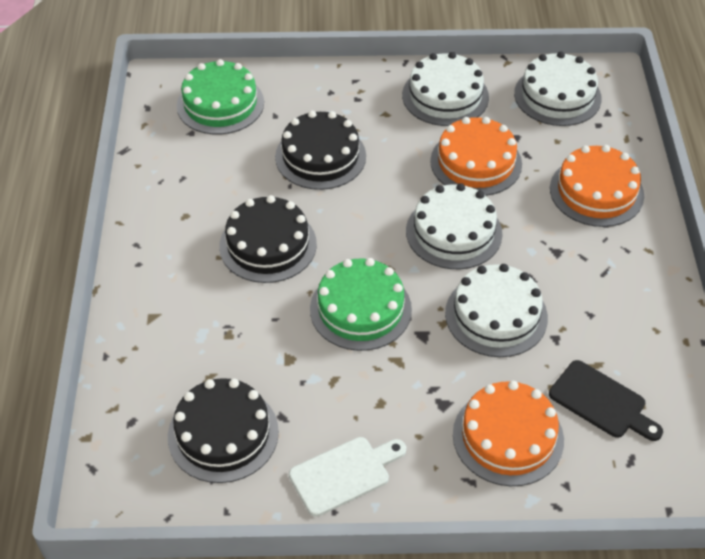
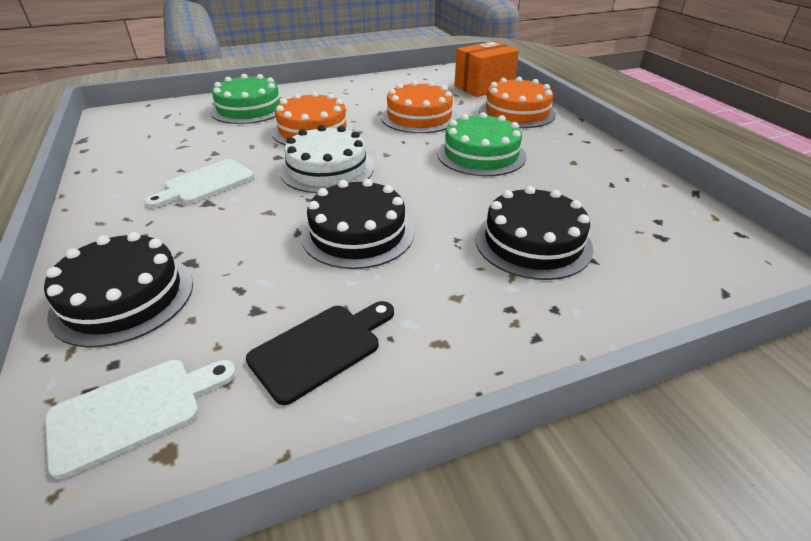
orange box: none = 0 -> [454,41,519,97] = 1
white cake: [402,52,489,126] [406,183,503,269] [445,264,548,357] [514,51,602,126] = 4 -> [280,125,374,193] = 1
white cutting board: [289,437,406,517] = 1 -> [45,360,236,479] [145,159,254,208] = 2

